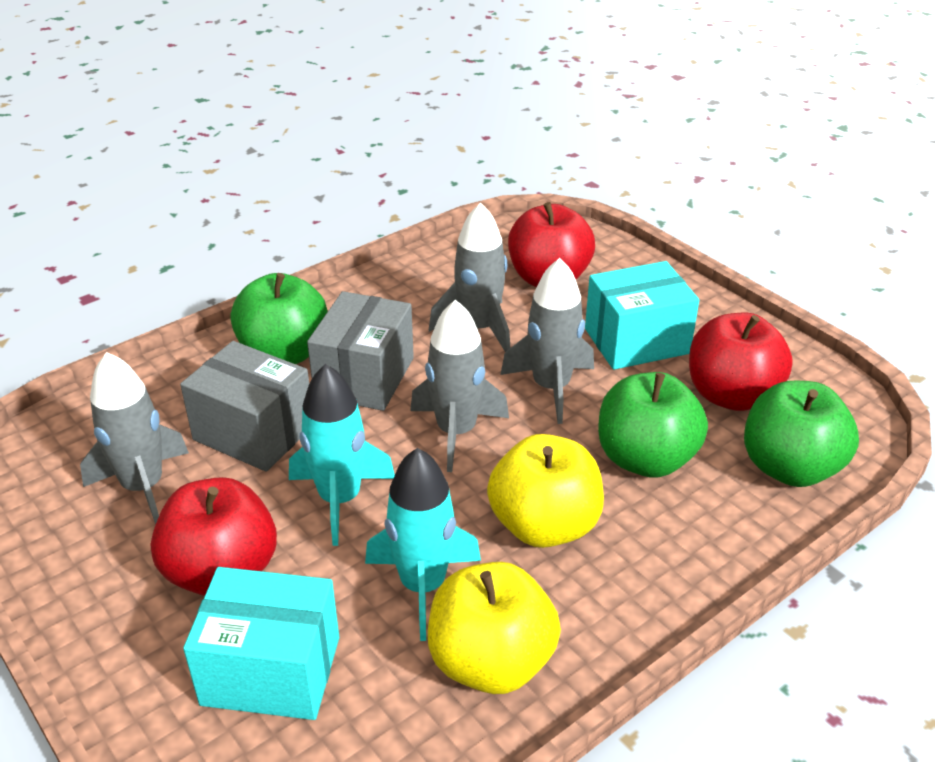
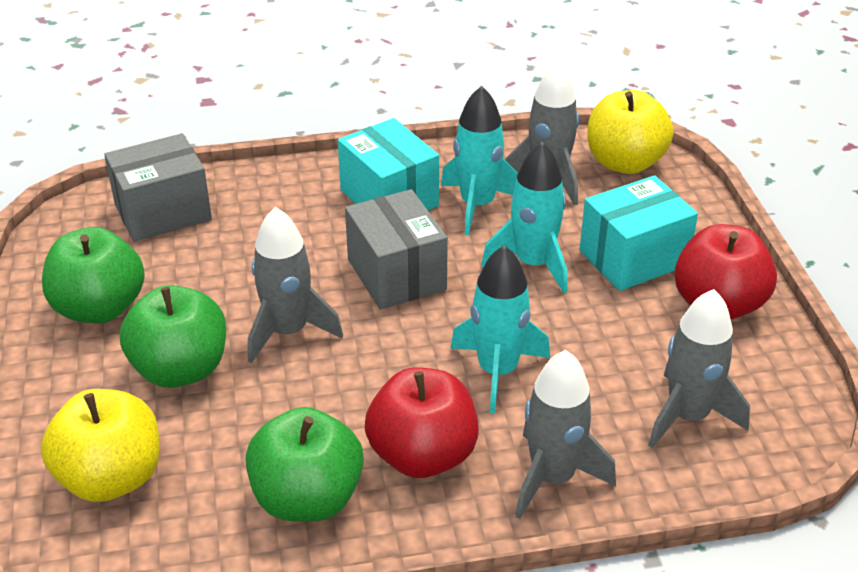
red apple: [151,477,277,596] [508,202,595,287] [689,313,793,411] = 3 -> [365,368,479,478] [674,224,777,319] = 2
turquoise rocket: [289,364,395,546] [365,448,481,641] = 2 -> [441,86,518,235] [450,245,550,413] [481,142,567,293] = 3

